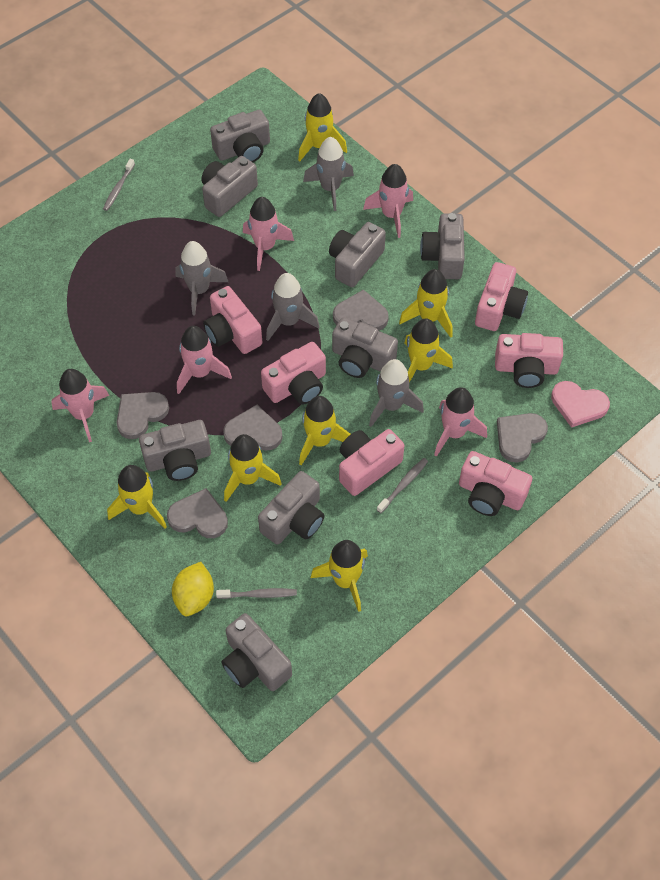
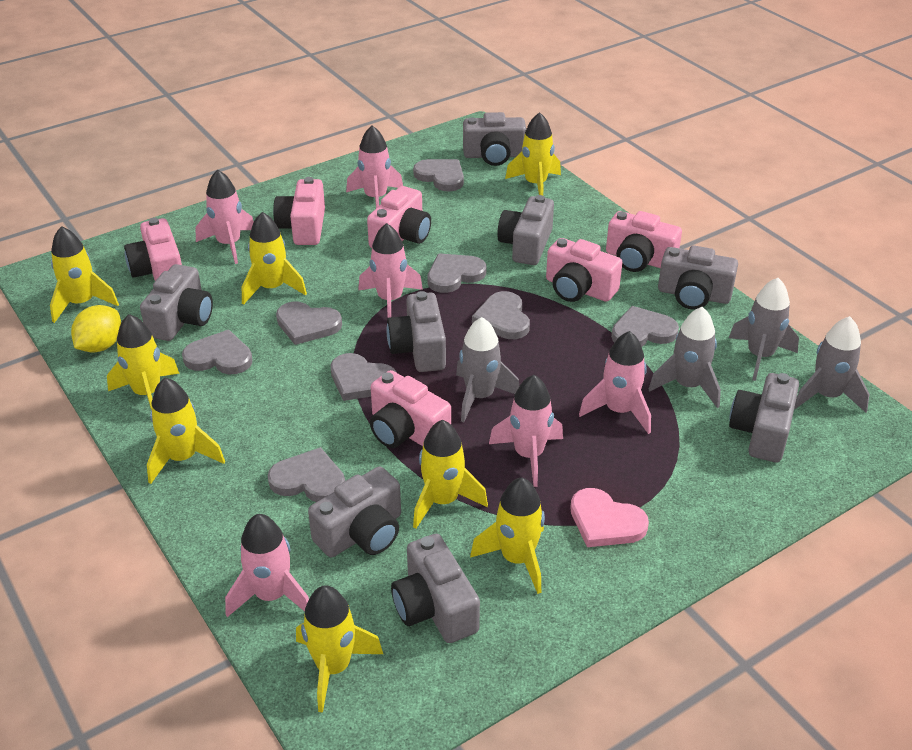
grey heart: [117,392,169,439] [167,488,228,538] [223,405,282,451] [333,289,389,331] [497,413,548,462] = 5 -> [182,330,253,374] [268,447,345,502] [276,301,342,345] [331,353,397,401] [413,159,464,191] [428,253,486,293] [472,291,530,339] [611,306,679,347] = 8
grey toothbrush: [103,159,135,211] [216,588,297,599] [377,458,428,513] = 3 -> none = 0
pink rocket: [51,369,109,442] [177,326,232,394] [243,197,294,271] [363,164,413,238] [434,387,487,457] = 5 -> [195,169,254,264] [225,514,309,617] [346,126,403,208] [358,223,423,318] [489,375,563,487] [579,331,651,434] = 6
yellow rocket: [107,465,167,529] [224,434,282,502] [298,93,347,161] [299,396,351,466] [311,540,368,612] [399,269,453,338] [404,318,453,383] = 7 -> [50,226,119,323] [107,314,180,410] [147,378,225,484] [242,212,307,305] [296,585,383,712] [413,420,488,528] [470,477,545,594] [505,112,561,195] = 8

